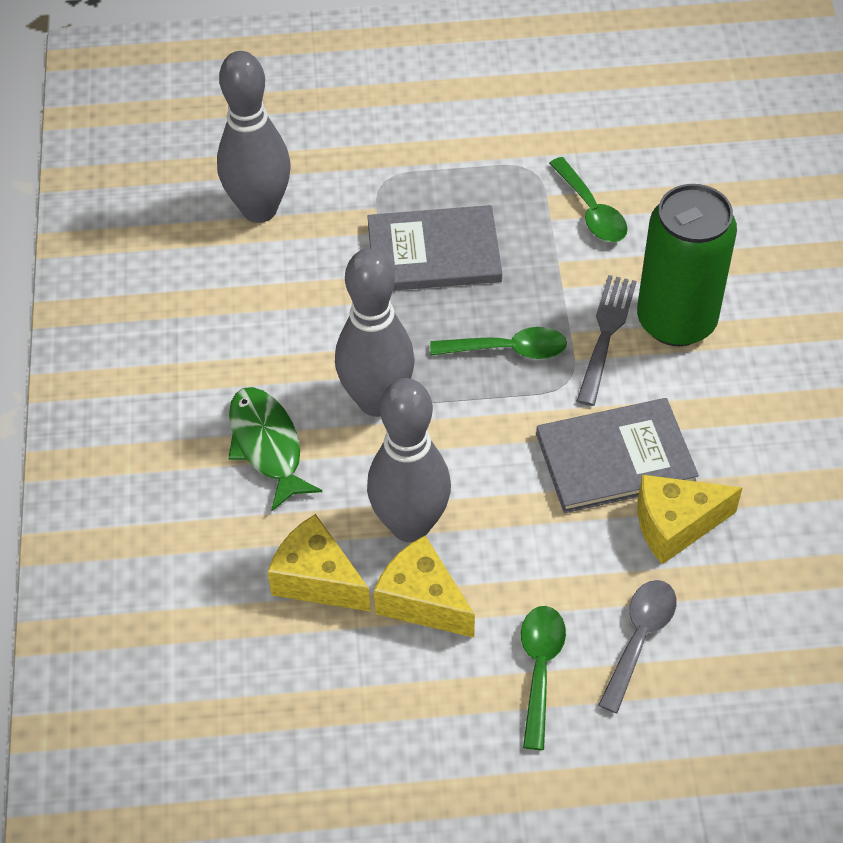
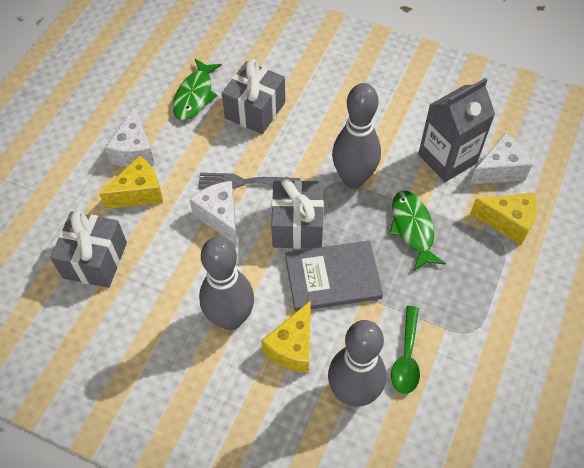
green can: [637,184,737,346] = 1 -> none = 0
green fish: [228,387,322,511] = 1 -> [173,59,222,120] [389,191,446,271] = 2
green spoon: [430,327,567,359] [521,606,566,750] [549,157,628,242] = 3 -> [391,306,420,394] = 1
grey book: [367,205,502,291] [536,398,699,513] = 2 -> [285,240,383,312] = 1
grey carton: none = 0 -> [418,78,495,182] = 1
grey gift: none = 0 -> [50,210,127,288] [222,59,285,134] [271,177,324,249] = 3
grey spoon: [598,580,677,713] = 1 -> none = 0
white cheese: none = 0 -> [105,108,155,167] [189,181,237,245] [470,133,533,184] = 3

